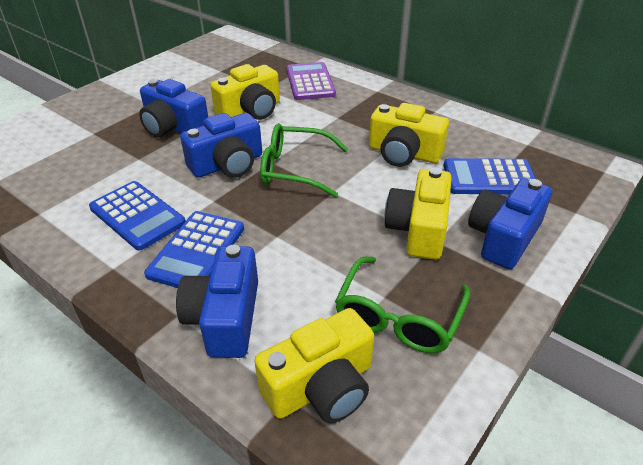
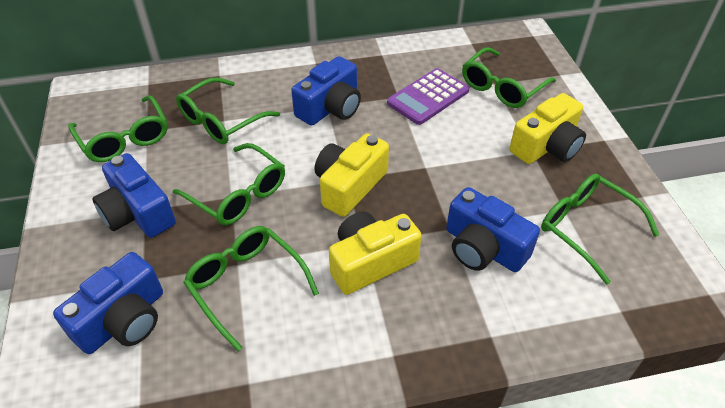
blue calculator: [89,181,185,251] [144,211,244,288] [444,158,536,194] = 3 -> none = 0
green glasses: [260,123,348,198] [335,256,470,353] = 2 -> [68,95,167,162] [173,143,285,225] [176,77,280,144] [183,226,319,351] [462,47,556,108] [541,173,659,285] = 6
yellow camera: [210,64,280,120] [254,308,374,423] [369,103,449,167] [384,167,452,260] = 4 -> [315,133,389,217] [329,211,422,295] [509,93,586,164] = 3

